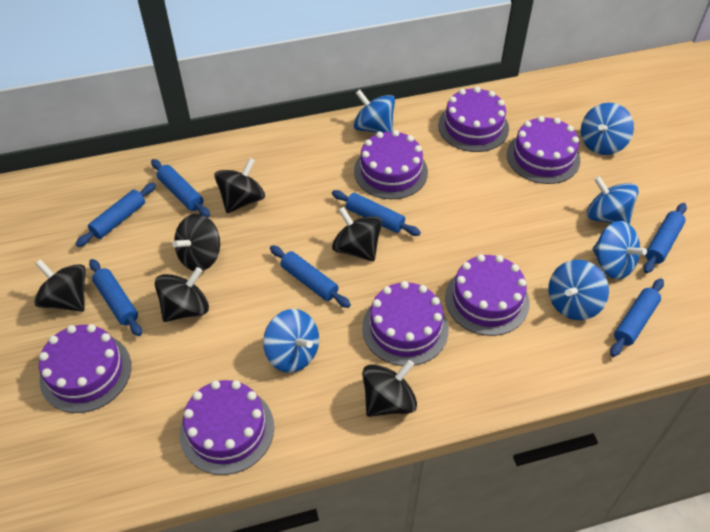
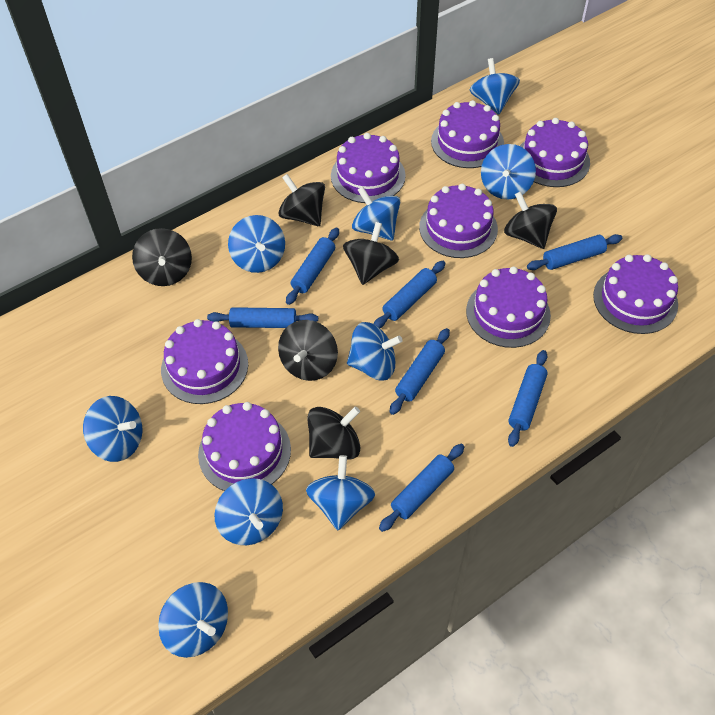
blue spinning top: [263,309,319,373] [353,90,395,133] [548,260,609,320] [581,103,634,155] [587,176,639,225] [593,221,647,279] = 6 -> [83,396,142,462] [158,582,228,658] [214,478,283,545] [228,215,285,273] [306,455,375,530] [347,322,403,381] [352,186,400,241] [470,58,520,115] [481,144,536,200] = 9
purple cake: [39,324,131,413] [180,380,274,475] [354,130,428,199] [362,281,449,366] [438,87,509,152] [445,254,530,336] [507,116,580,184] = 7 -> [161,319,248,404] [198,402,291,491] [331,133,406,203] [419,184,498,258] [431,100,504,168] [466,266,551,348] [520,118,590,187] [593,254,678,334] = 8

